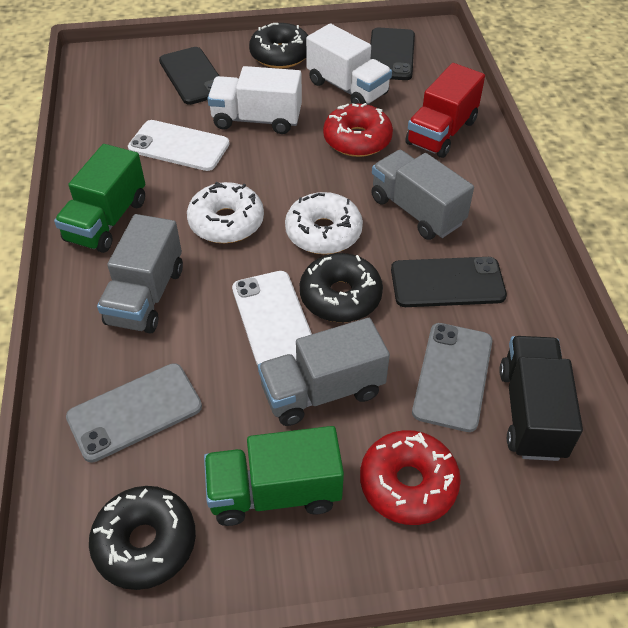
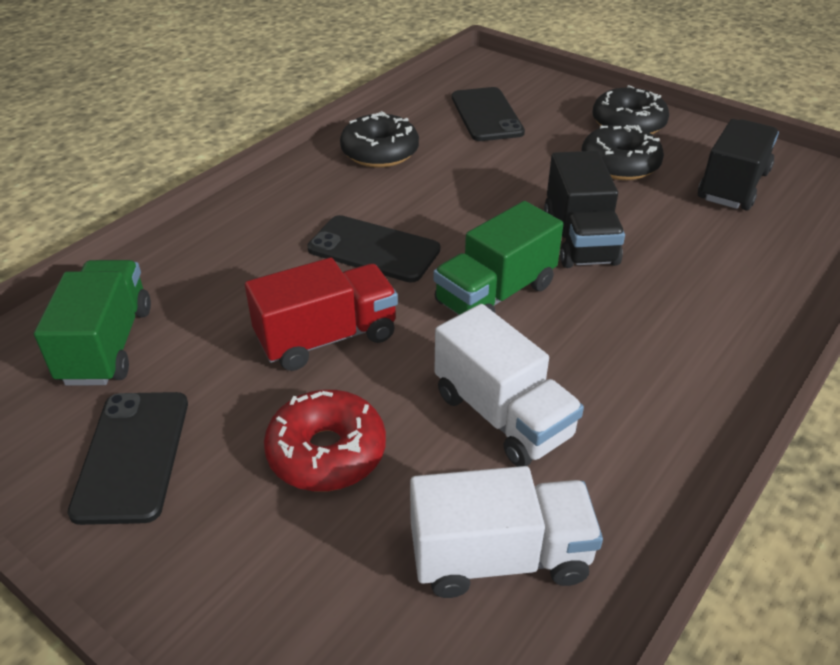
black truck: [499,336,583,461] = 1 -> [544,151,625,268] [698,119,779,211] = 2
grey phone: [66,363,202,462] [412,323,492,432] = 2 -> none = 0
grey truck: [97,214,183,334] [258,318,390,426] [371,150,474,240] = 3 -> none = 0
red donut: [323,103,393,157] [360,430,461,525] = 2 -> [264,390,386,491] = 1
white donut: [187,181,264,243] [285,192,363,254] = 2 -> none = 0
white phone: [128,120,230,171] [232,271,312,365] = 2 -> none = 0

